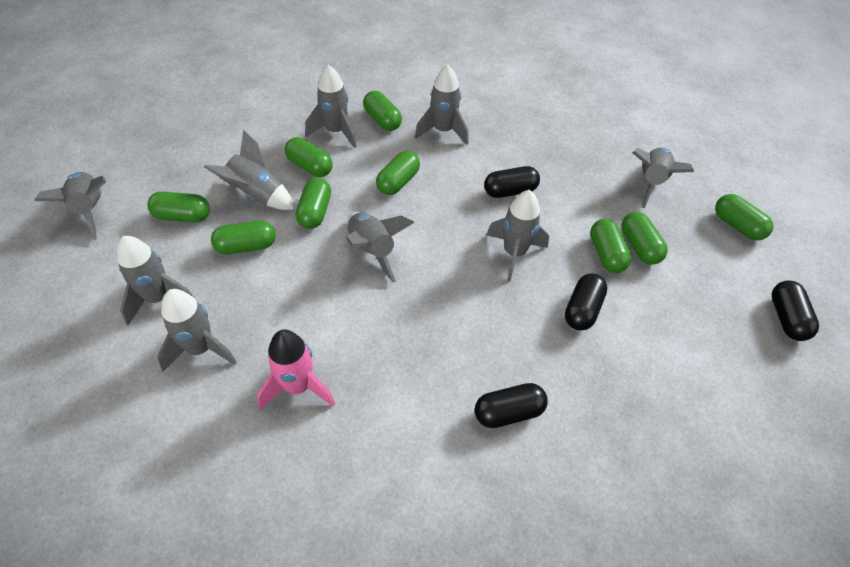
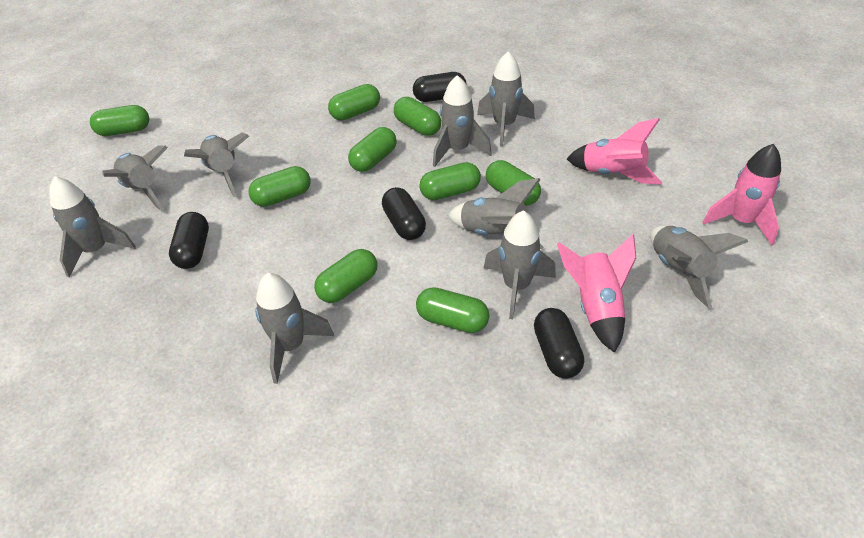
pink rocket: [257,330,335,409] = 1 -> [557,234,636,353] [567,118,662,185] [702,144,781,246] = 3

